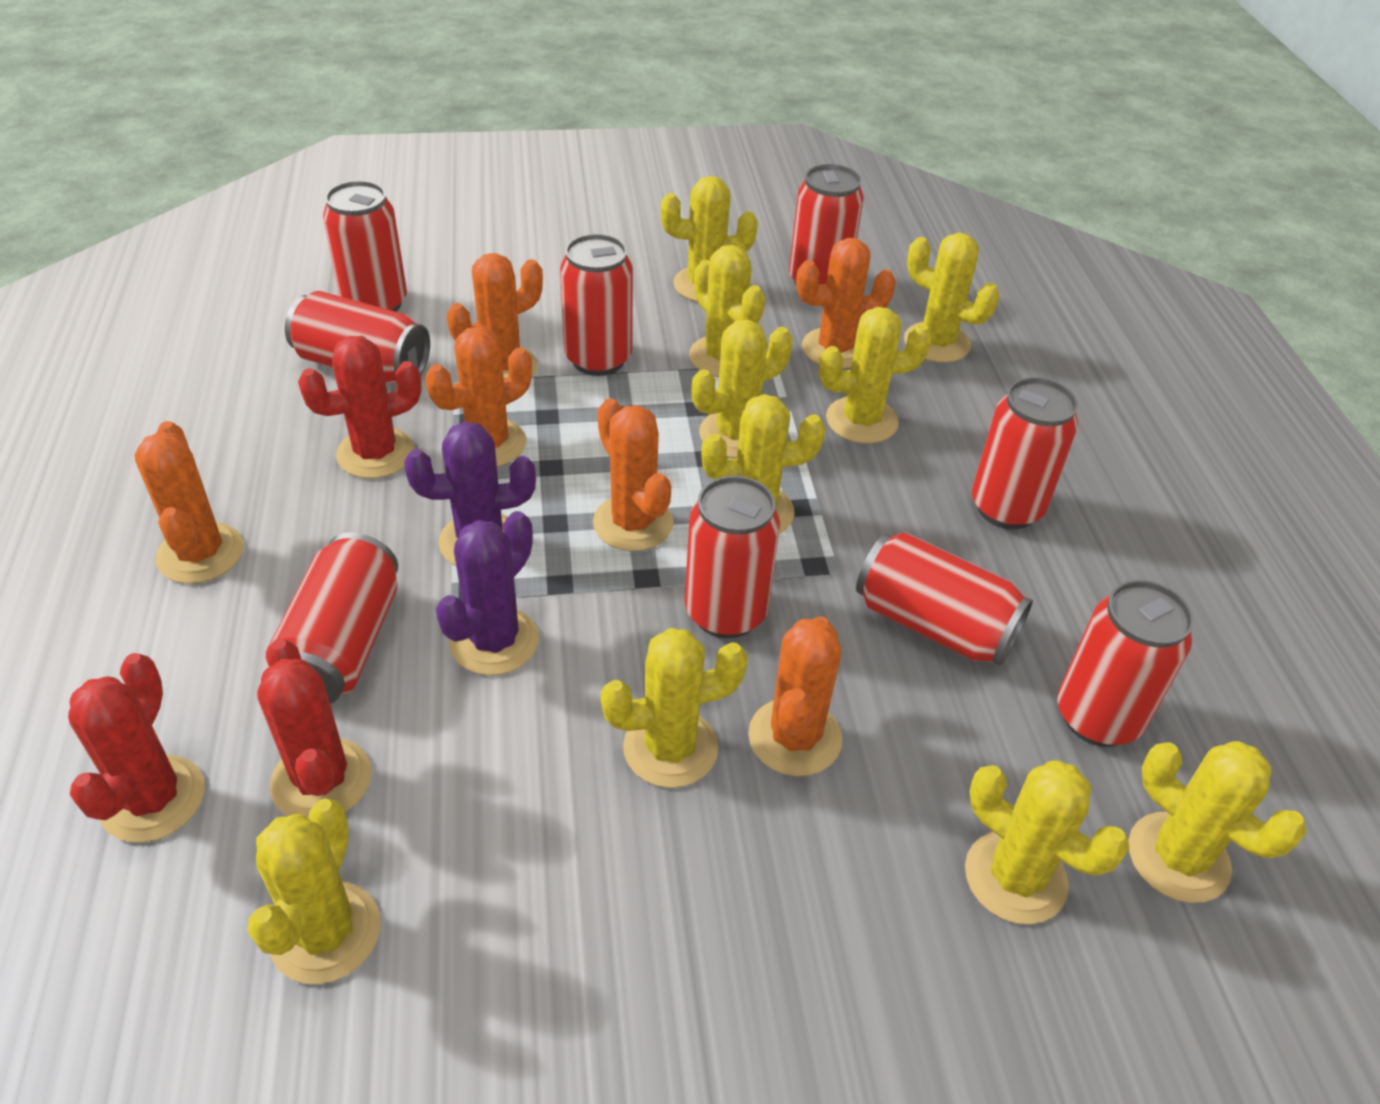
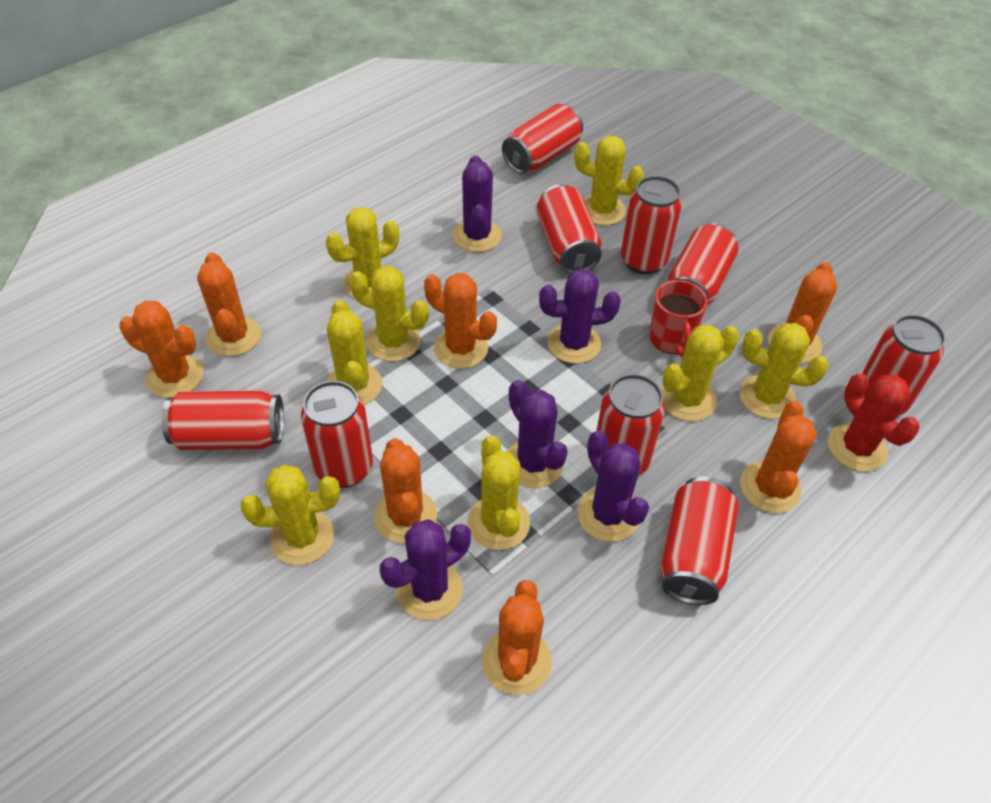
orange cactus: [135,421,244,584] [425,326,532,467] [447,253,543,379] [593,398,673,551] [748,616,842,776] [796,238,896,369] = 6 -> [119,301,203,398] [197,252,261,356] [374,438,437,543] [424,273,497,369] [482,580,552,695] [740,401,817,513] [768,262,837,363] = 7
purple cactus: [404,422,536,566] [436,511,539,675] = 2 -> [380,519,471,620] [453,155,502,252] [507,380,568,488] [539,268,621,364] [577,430,649,542] = 5
red cactus: [68,653,205,842] [257,639,372,819] [298,336,422,478] = 3 -> [828,373,920,471] = 1
red mug: none = 0 -> [649,280,708,358] = 1
yellow cactus: [248,799,381,984] [601,628,748,788] [661,176,758,302] [689,245,765,377] [692,320,793,458] [701,394,825,534] [819,307,932,444] [904,233,1000,363] [965,760,1130,924] [1128,741,1306,903] = 10 -> [240,465,340,565] [326,207,399,298] [327,300,382,405] [350,266,429,361] [467,435,530,550] [574,136,644,225] [661,325,739,421] [739,323,829,419] = 8

